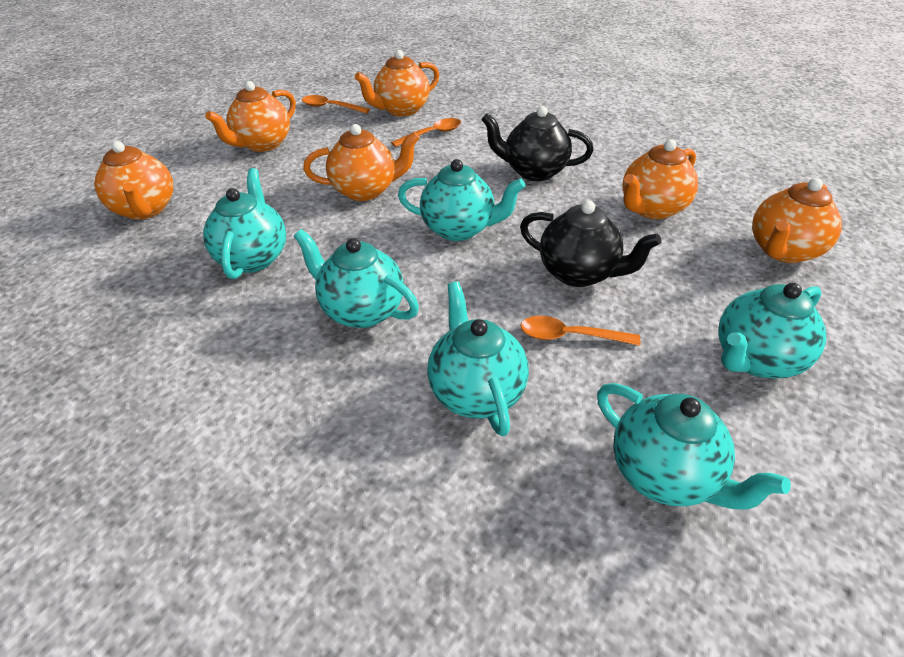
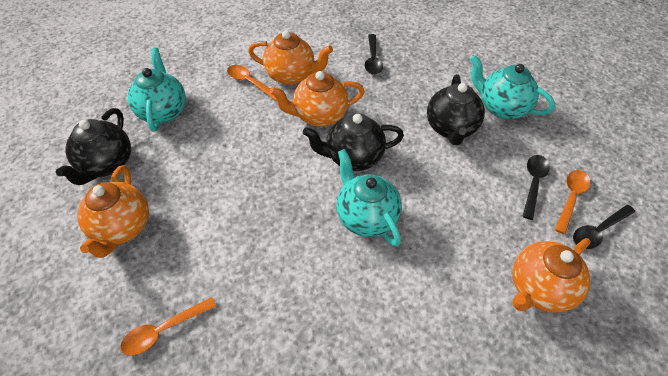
black spoon: none = 0 -> [365,34,383,75] [522,155,550,220] [573,205,635,249] = 3
black teapot: [481,106,593,181] [520,200,661,287] = 2 -> [56,108,131,185] [303,113,404,171] [427,74,485,145] = 3
orange teapot: [94,141,173,220] [205,81,296,152] [303,124,420,201] [355,50,439,117] [622,139,698,219] [752,178,842,263] = 6 -> [77,165,149,258] [248,30,333,85] [270,71,365,127] [512,238,591,313] = 4
turquoise teapot: [203,168,286,279] [294,229,419,328] [398,159,525,241] [427,281,529,436] [597,383,791,510] [718,283,826,378] = 6 -> [128,48,186,132] [336,149,402,247] [470,55,555,119] = 3

